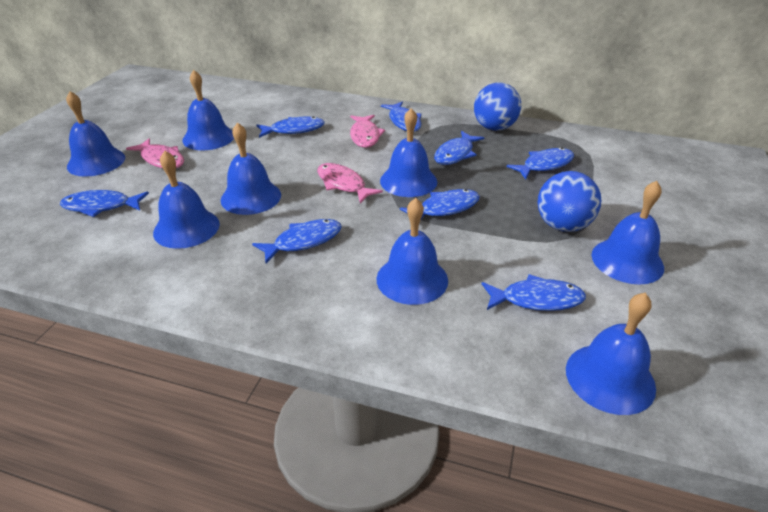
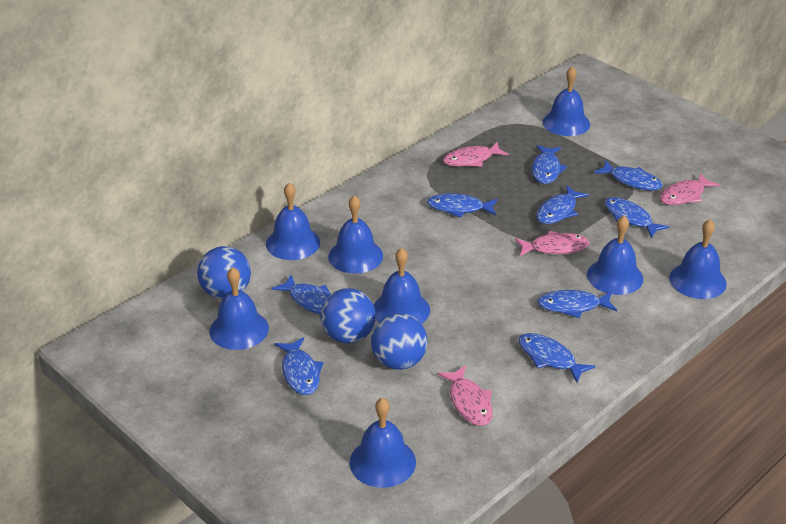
blue ball: [474,83,521,131] [538,171,601,232] = 2 -> [197,246,251,299] [320,288,376,343] [371,313,427,370] = 3
blue fish: [60,190,149,217] [252,219,342,263] [256,117,325,138] [381,102,421,132] [400,189,480,219] [434,131,484,165] [482,274,586,311] [507,148,574,179] = 8 -> [272,275,331,314] [275,337,323,395] [427,193,498,218] [518,333,595,383] [532,145,567,184] [536,186,589,224] [537,290,617,318] [594,160,662,191] [604,197,669,238] = 9
pink fish: [126,138,184,168] [317,163,383,203] [350,115,385,148] = 3 -> [437,365,493,426] [443,142,509,167] [515,231,590,256] [660,173,720,205] = 4

